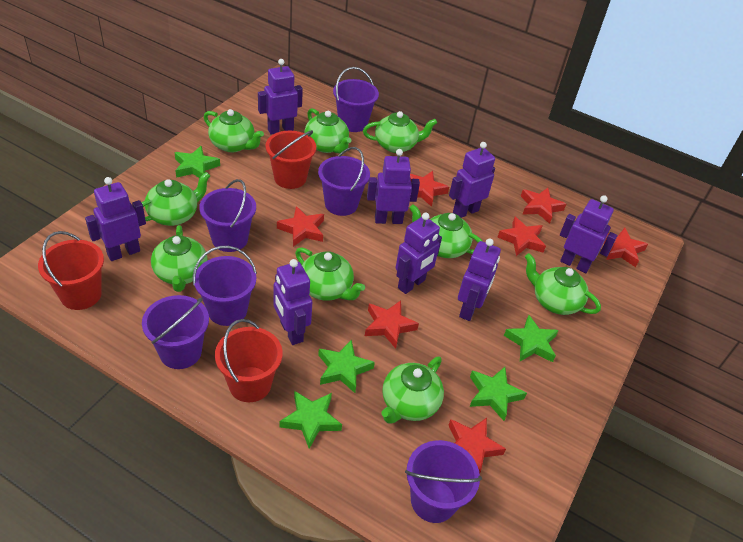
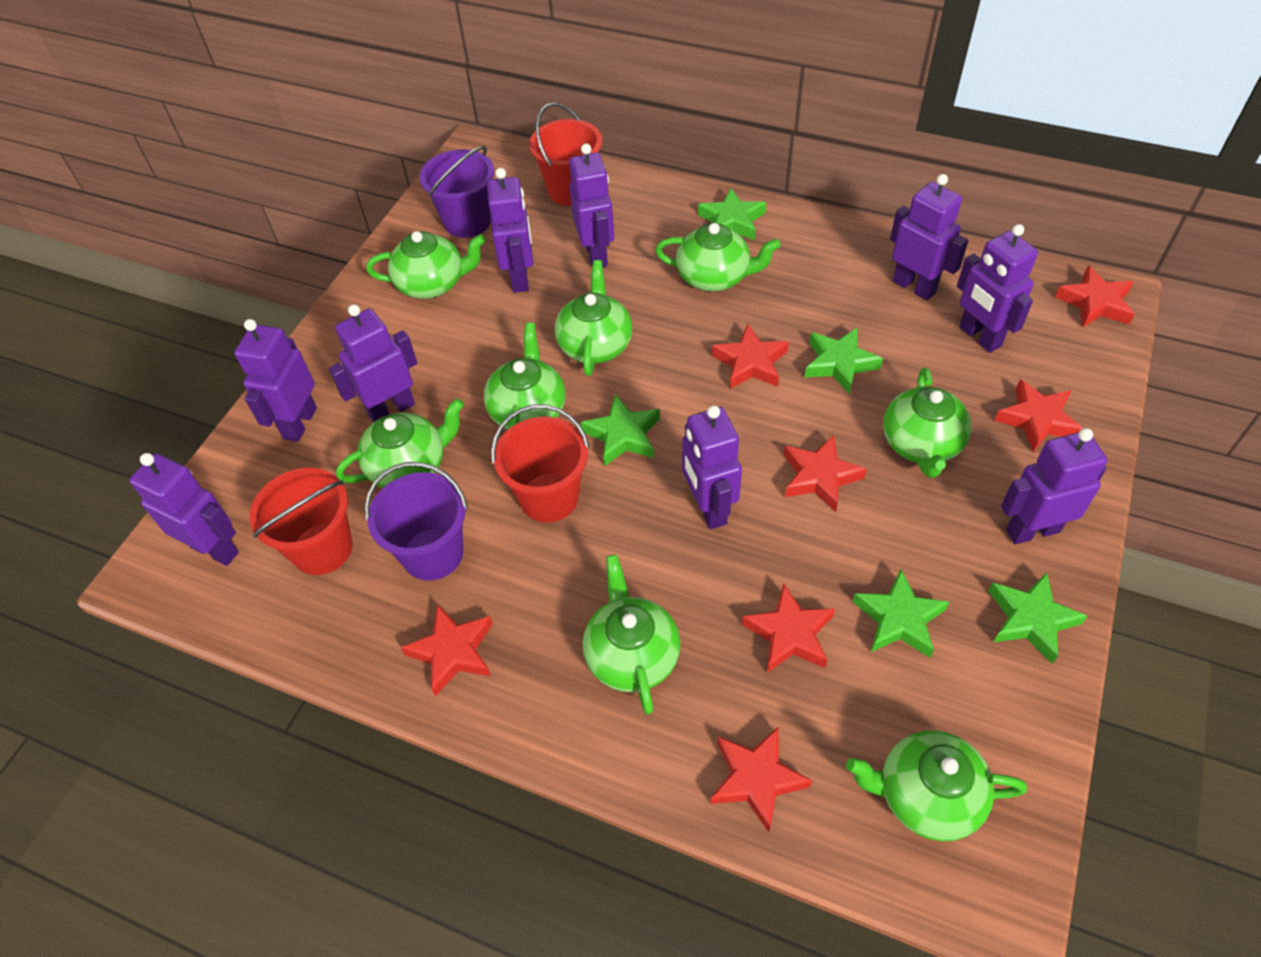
green teapot: [141,172,210,226] [151,225,208,292] [204,109,264,153] [295,247,365,301] [304,108,351,154] [363,111,437,153] [381,357,444,424] [409,204,482,258] [525,253,601,315] = 9 -> [336,398,464,488] [366,231,486,299] [484,323,565,430] [555,260,632,376] [583,555,680,714] [655,223,780,291] [846,730,1027,841] [883,368,972,478] = 8
purple bucket: [142,295,209,369] [193,246,257,326] [199,179,256,252] [318,147,370,216] [333,67,379,132] [405,440,482,523] = 6 -> [365,462,468,581] [419,146,494,238] = 2
purple robot: [85,177,146,261] [258,59,303,135] [274,259,312,345] [367,149,420,224] [396,213,442,294] [449,142,495,218] [458,238,501,321] [560,195,617,273] = 8 -> [129,453,239,566] [234,319,317,442] [329,304,417,423] [487,168,533,293] [569,144,614,267] [682,405,742,529] [890,174,968,300] [957,224,1038,353] [1001,428,1107,544] = 9

